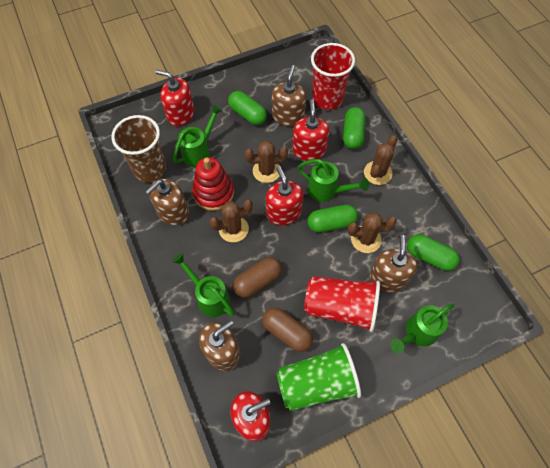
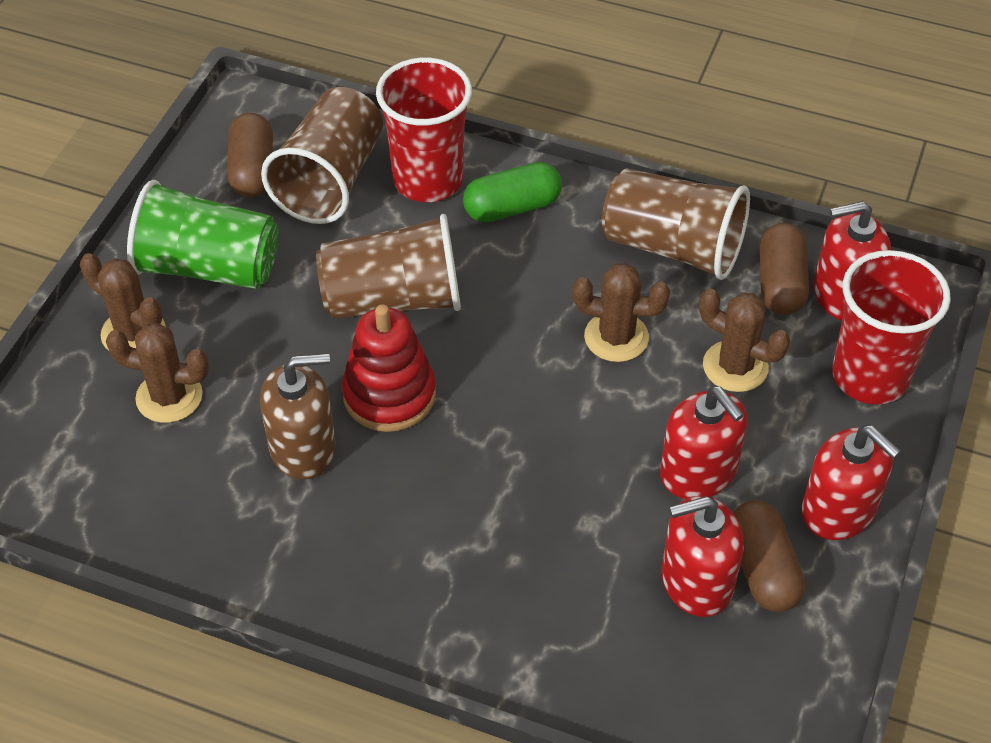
brown capsule: [233,257,282,298] [262,307,313,352] = 2 -> [227,113,273,197] [733,500,805,612] [760,223,809,315] = 3
brown cup: [111,115,166,183] = 1 -> [261,87,383,224] [316,214,461,319] [602,169,750,280] = 3
brown soap dispenser: [145,179,189,226] [199,320,240,371] [272,65,306,126] [369,235,417,292] = 4 -> [260,353,336,480] = 1
green capsule: [228,91,267,125] [308,204,358,233] [343,107,365,149] [407,234,459,271] = 4 -> [463,162,562,222] = 1
green watering can: [172,253,235,317] [173,105,222,167] [298,159,369,202] [390,303,455,353] = 4 -> none = 0

